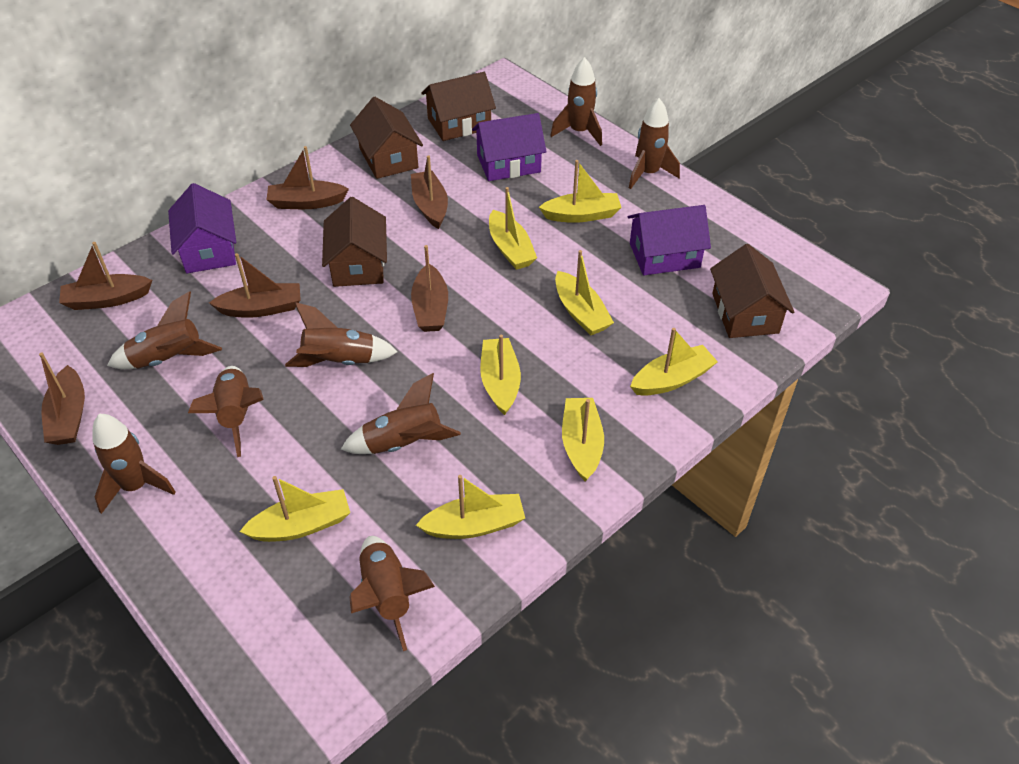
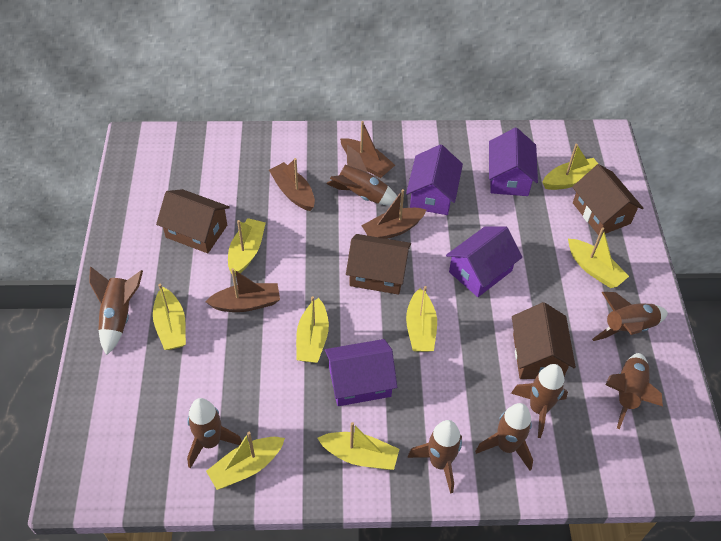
brown boat: [39,353,85,445] [59,242,152,310] [209,253,301,318] [267,146,349,209] [411,155,448,229] [411,245,448,332] = 6 -> [205,268,280,312] [269,158,315,211] [340,121,395,178] [361,189,426,239] = 4
purple house: [168,183,236,274] [472,113,547,181] [628,205,711,275] = 3 -> [325,339,397,406] [406,144,463,215] [446,226,522,297] [489,128,538,196] = 4

